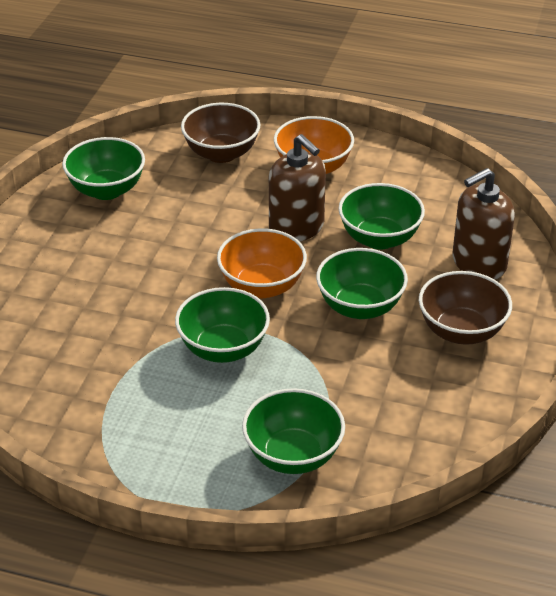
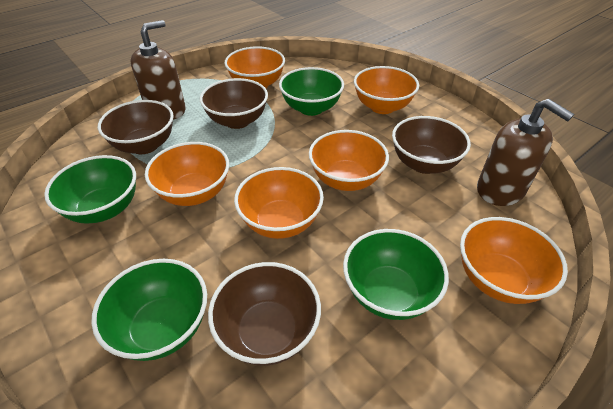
brown bowl: [181,103,260,163] [419,271,512,345] = 2 -> [98,100,174,154] [200,78,268,129] [208,262,321,366] [392,116,471,174] = 4
green bowl: [62,137,145,200] [175,287,270,363] [242,388,345,474] [316,248,408,319] [338,183,425,249] = 5 -> [44,155,136,223] [91,259,207,361] [279,67,344,116] [343,229,449,320] = 4
orange bowl: [217,228,307,298] [274,116,354,174] = 2 -> [145,142,229,206] [224,46,285,88] [234,167,324,239] [309,130,389,191] [354,66,419,114] [460,217,568,304] = 6

